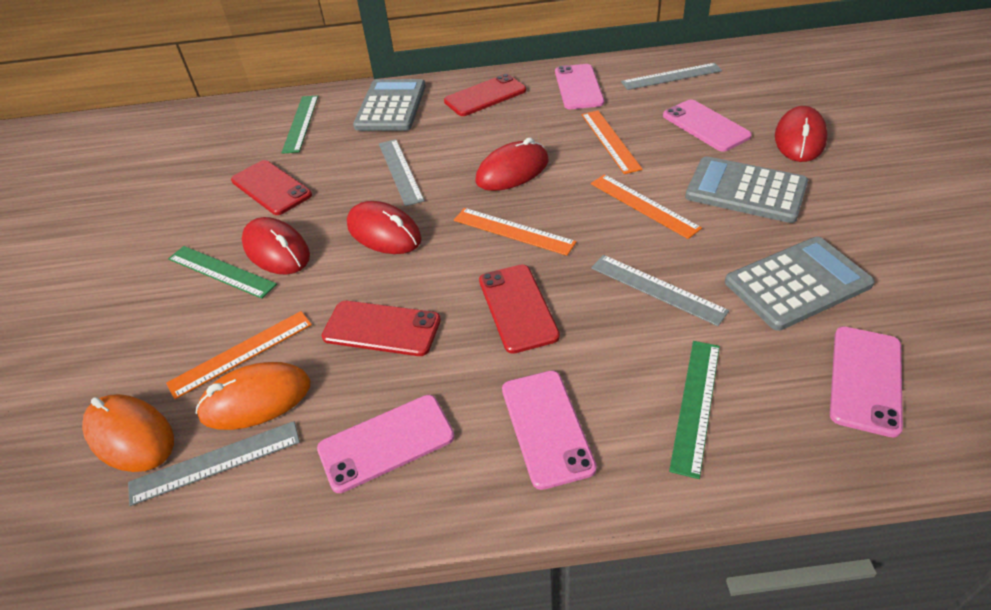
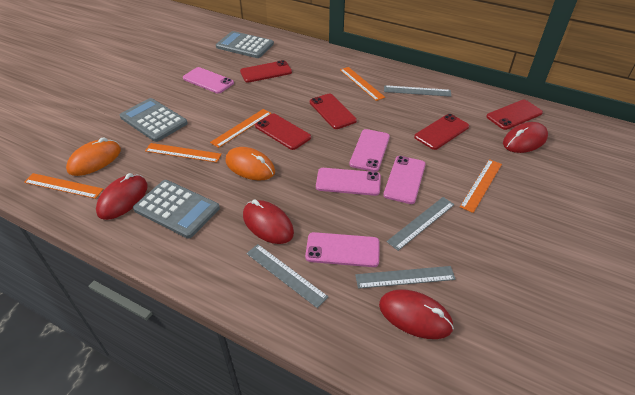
green ruler: [168,246,277,299] [281,95,318,154] [669,341,720,479] = 3 -> none = 0
orange ruler: [166,311,312,399] [454,208,576,256] [582,111,643,174] [591,174,702,239] = 4 -> [24,173,103,199] [145,143,222,163] [210,109,272,148] [340,67,385,101] [460,159,502,213] = 5
red phone: [231,160,312,215] [321,301,441,356] [444,74,526,116] [479,265,560,354] = 4 -> [240,60,292,83] [255,114,311,150] [310,94,357,129] [414,114,469,150] [486,100,543,130] = 5

